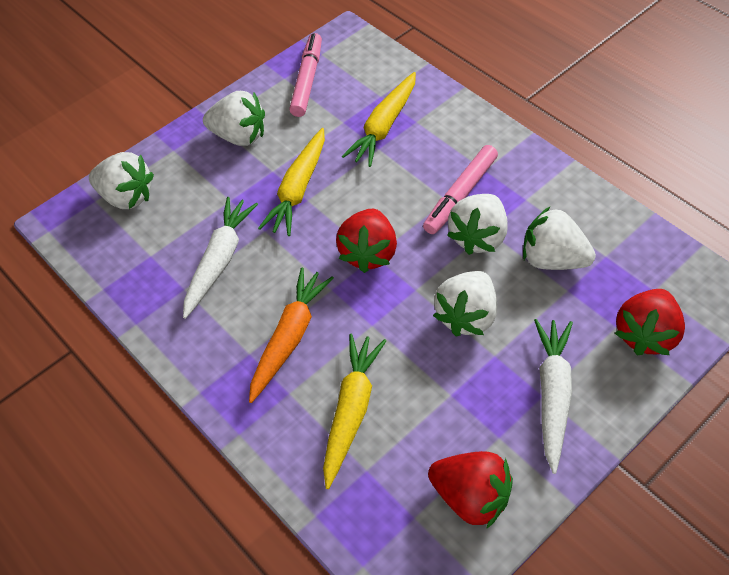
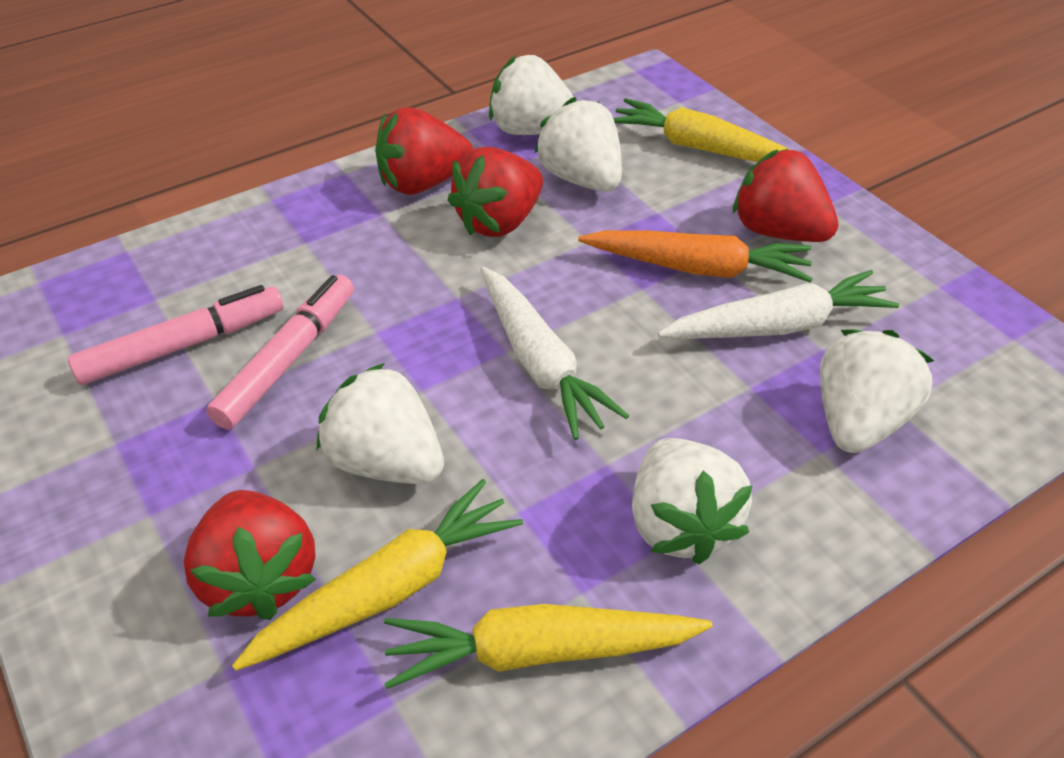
red strawberry: [336,209,397,273] [428,451,513,529] [615,289,685,355] = 3 -> [184,490,316,620] [375,107,473,195] [447,147,543,237] [733,149,839,242] = 4

